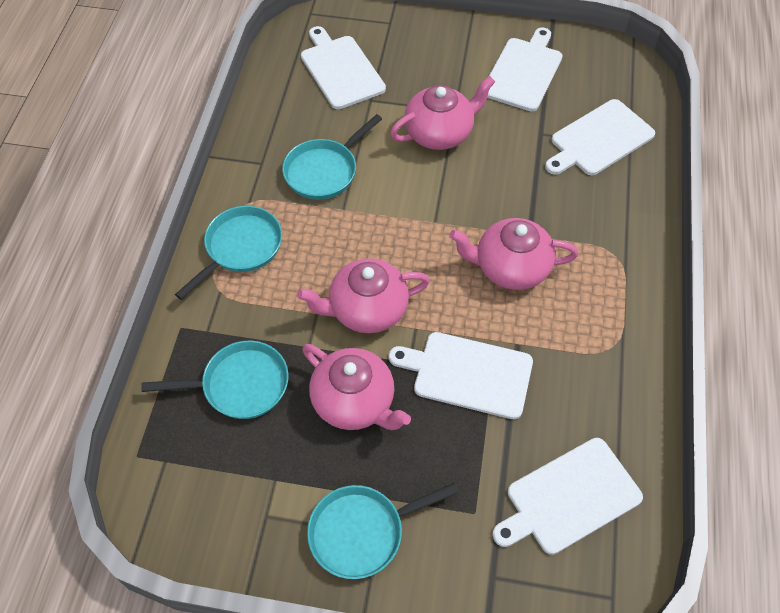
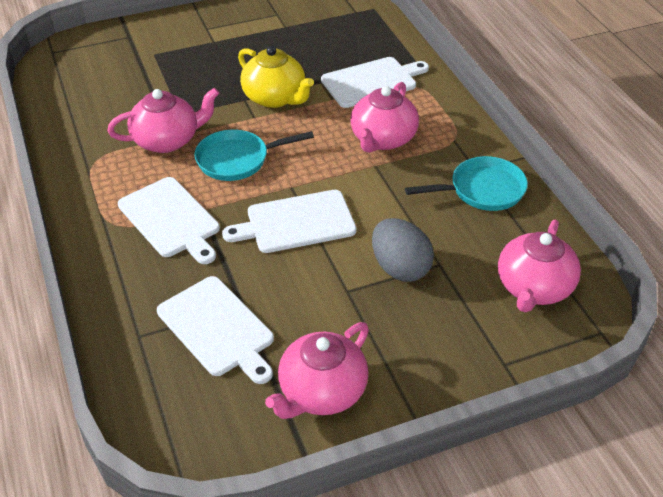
grey egg: none = 0 -> [372,218,434,282] = 1
turquoise pan: [141,341,289,419] [175,206,282,300] [282,114,382,200] [307,483,458,579] = 4 -> [194,130,314,181] [405,156,528,211] = 2
white cutting board: [301,26,386,109] [389,332,533,419] [487,27,563,112] [493,438,643,555] [545,99,655,175] = 5 -> [118,177,220,264] [157,276,274,384] [222,190,357,253] [321,57,429,108] = 4
yellow teapot: none = 0 -> [238,46,314,108] = 1

